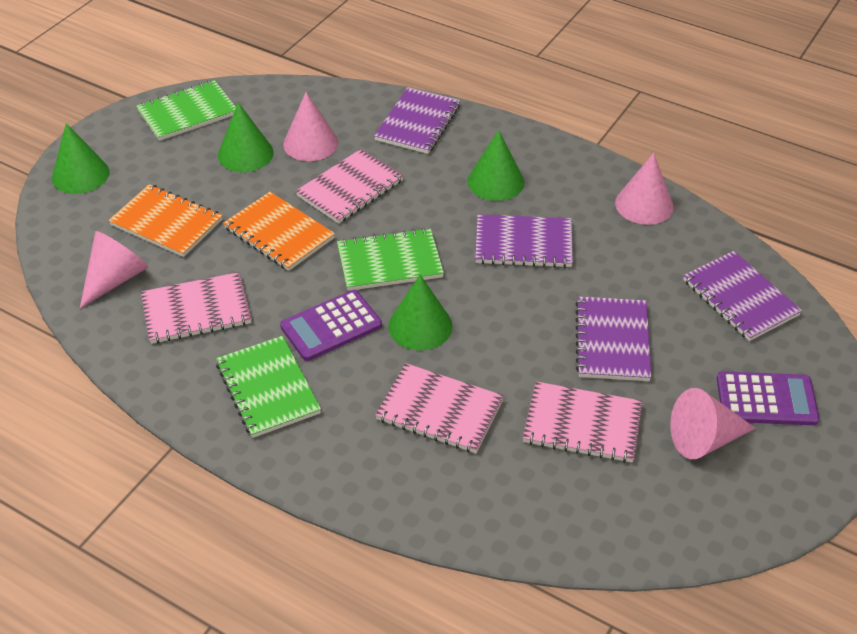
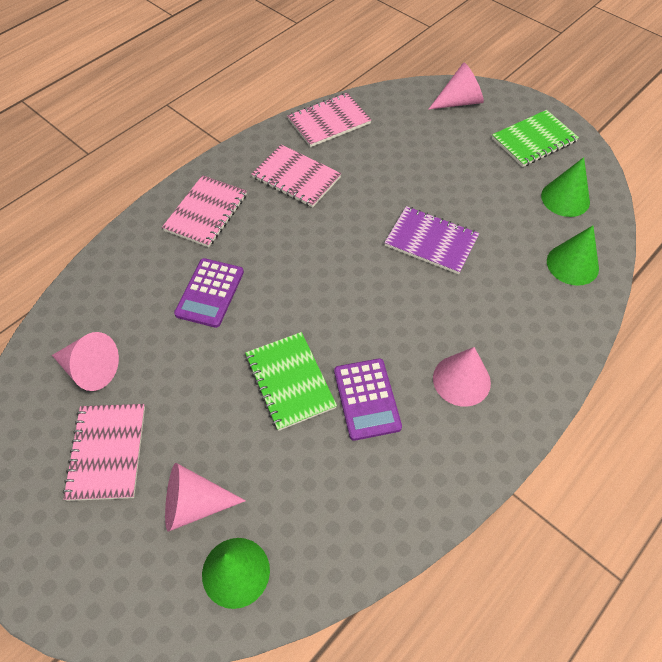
green cone: [52,123,109,194] [218,102,274,172] [388,275,453,351] [467,130,524,201] = 4 -> [202,538,270,609] [541,157,590,217] [547,226,599,286] = 3
green notebook: [136,80,236,141] [216,336,321,438] [337,228,444,291] = 3 -> [245,332,337,431] [492,110,579,167] = 2
orange notebook: [108,184,223,257] [223,192,335,271] = 2 -> none = 0
purple notebook: [374,87,460,154] [475,214,573,268] [575,297,651,381] [683,251,802,341] = 4 -> [384,206,479,274] = 1

